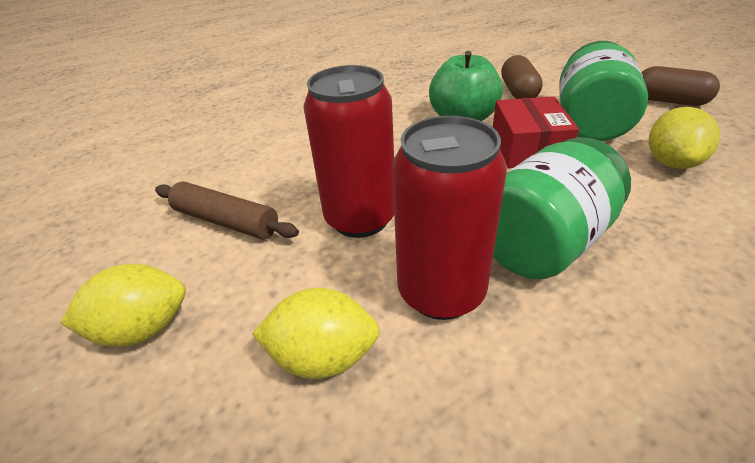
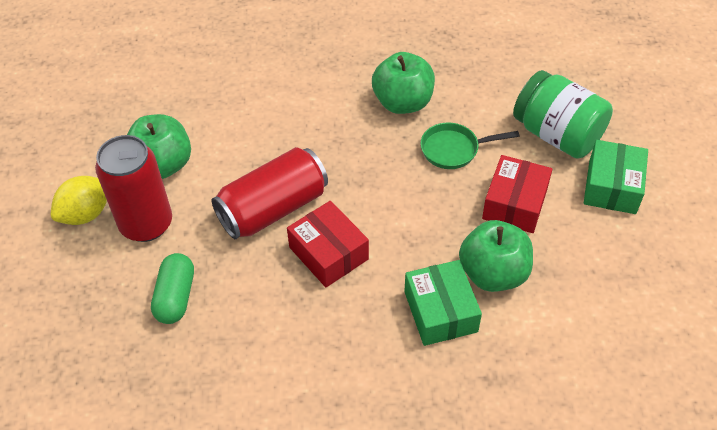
brown capsule: [501,55,543,99] [641,66,720,106] = 2 -> none = 0
brown rolling pin: [155,182,299,240] = 1 -> none = 0
green apple: [429,51,503,121] = 1 -> [127,114,191,179] [372,52,435,114] [459,220,533,292] = 3
green box: none = 0 -> [404,260,482,346] [584,140,648,214] = 2
green capsule: none = 0 -> [151,253,194,324] = 1
green jar: [493,137,631,279] [559,41,648,141] = 2 -> [513,70,613,159] = 1
green pan: none = 0 -> [421,122,519,169] = 1
red box: [493,96,579,168] = 1 -> [287,201,369,287] [482,155,552,233] = 2
yellow lemon: [61,264,186,347] [252,288,380,379] [649,107,720,169] = 3 -> [51,176,107,225] = 1

